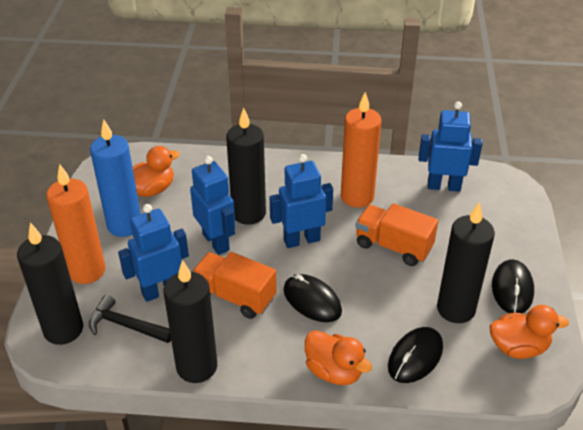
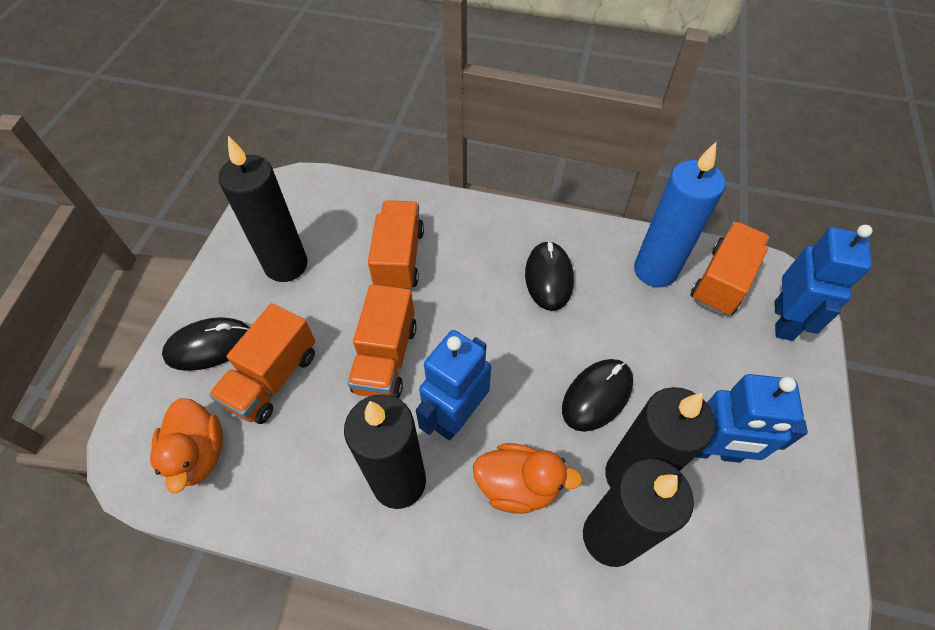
black hammer: [89,295,171,343] = 1 -> none = 0
blue robot: [118,204,189,302] [190,156,235,255] [270,154,333,248] [419,101,482,192] = 4 -> [416,330,491,441] [696,374,808,463] [775,225,872,341] = 3
orange candle: [46,164,105,284] [341,92,382,208] = 2 -> none = 0
orange duck: [133,146,180,197] [305,330,372,385] [490,305,569,359] = 3 -> [150,398,223,493] [473,443,583,514] = 2
orange truck: [192,252,276,319] [355,203,438,266] = 2 -> [209,303,315,424] [347,284,417,399] [368,200,424,289] [690,222,770,315] = 4

